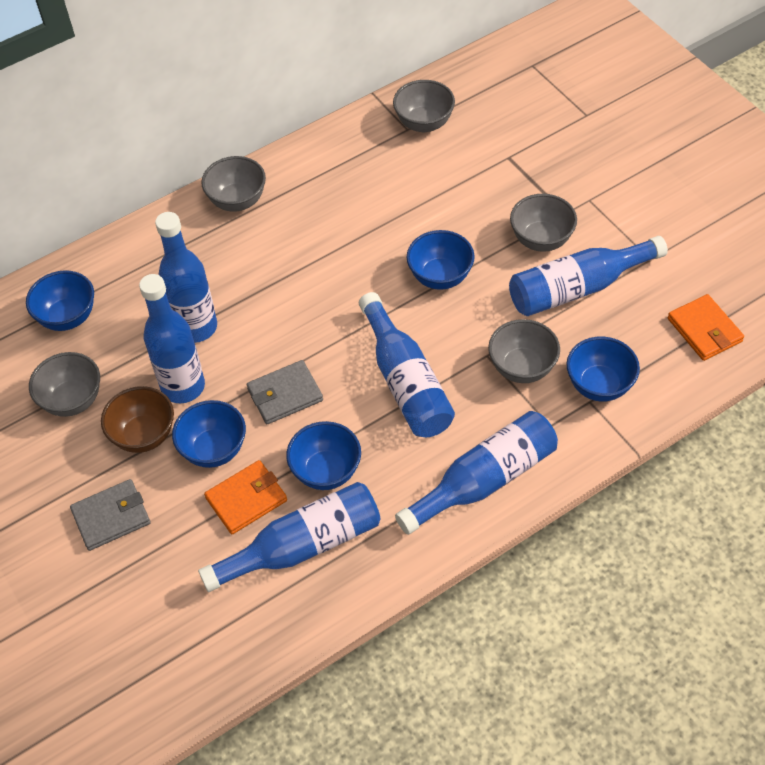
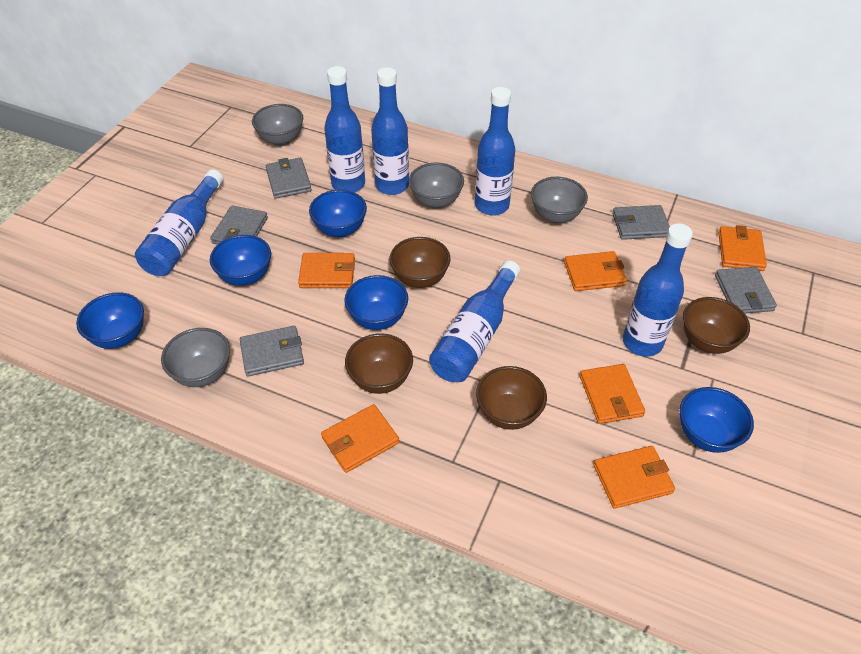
brown bowl: [101,386,174,453] = 1 -> [345,333,413,394] [389,237,451,288] [476,366,547,430] [683,297,750,354] = 4
grey bowl: [29,352,100,417] [201,156,266,212] [393,80,455,132] [488,319,560,383] [510,194,577,252] = 5 -> [161,328,230,387] [252,104,303,146] [409,163,464,209] [531,177,588,224] = 4
grey wallet: [70,479,151,551] [247,360,323,424] = 2 -> [210,205,268,245] [240,326,304,377] [266,158,312,199] [612,205,670,240] [715,267,777,313] = 5
orange wallet: [204,460,287,534] [668,294,744,361] = 2 -> [298,253,355,288] [321,404,399,473] [564,251,627,291] [580,364,645,424] [593,446,675,509] [718,225,767,271] = 6

